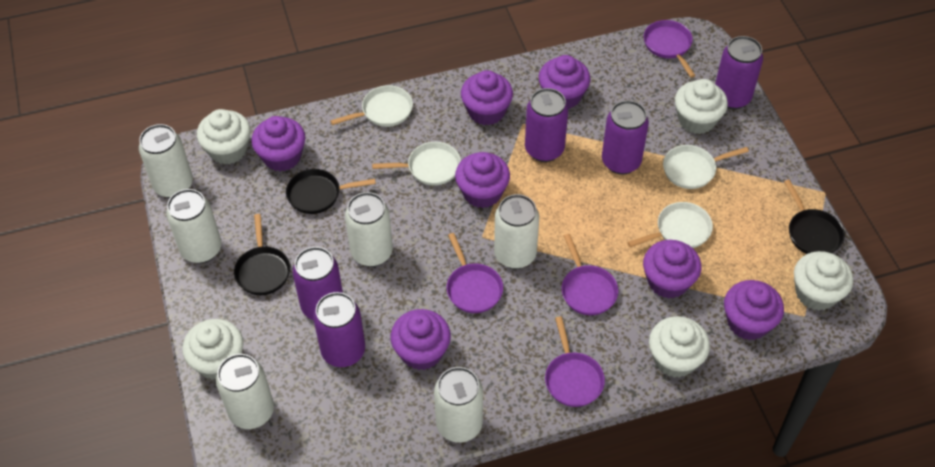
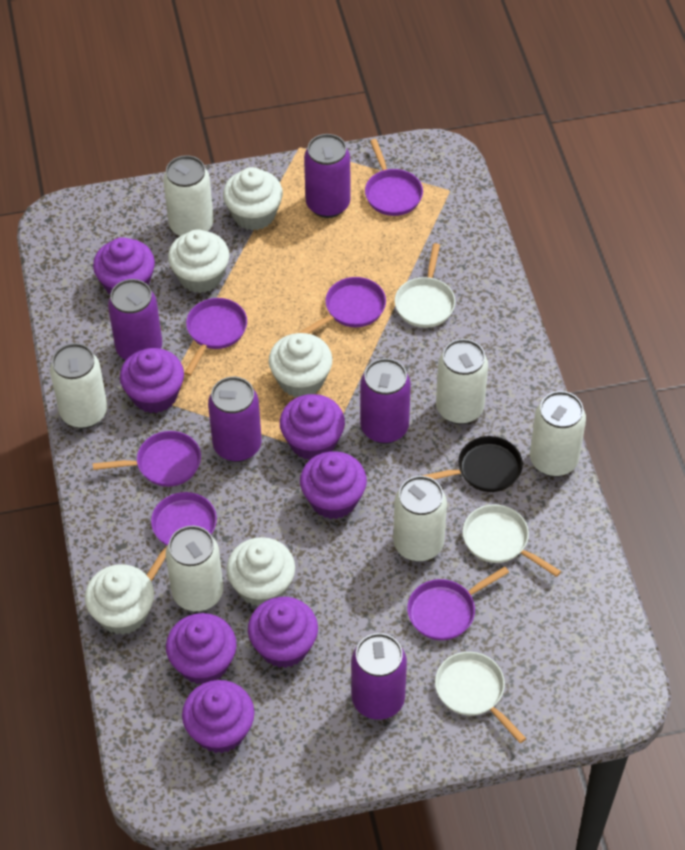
black pan: [234,214,290,295] [286,169,376,214] [784,180,845,254] = 3 -> [422,436,523,492] = 1
purple pan: [447,233,503,313] [545,317,605,407] [561,234,618,315] [644,20,696,78] = 4 -> [93,431,201,487] [147,492,217,581] [184,298,247,376] [299,277,386,334] [365,139,423,216] [407,566,509,641] = 6
white pan: [330,85,413,127] [372,142,461,186] [627,202,713,248] [663,145,749,189] = 4 -> [395,243,455,328] [435,652,526,743] [463,504,561,577] = 3

